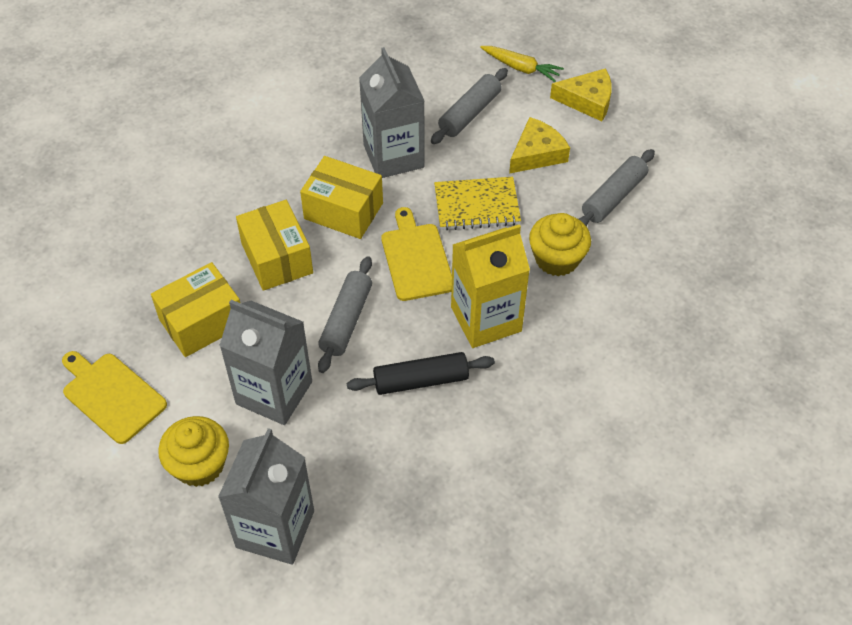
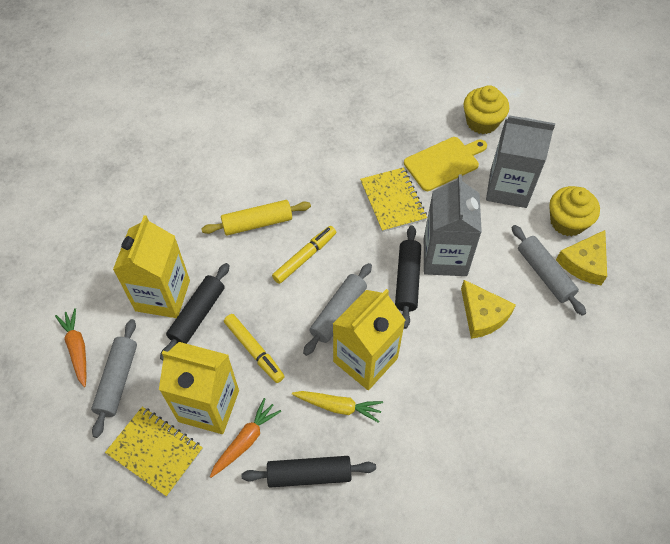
black rolling pin: [347,352,495,395] = 1 -> [160,263,229,360] [242,456,376,488] [395,226,421,329] = 3
grey carton: [218,428,314,565] [219,300,312,425] [359,47,424,178] = 3 -> [424,174,482,276] [486,115,555,208] = 2
orange carrot: none = 0 -> [55,308,86,387] [210,398,281,478] = 2
yellow box: [151,262,240,357] [236,200,313,291] [300,156,383,239] = 3 -> none = 0
yellow carton: [451,225,530,348] = 1 -> [113,215,190,318] [159,342,239,434] [333,289,405,390] = 3
yellow cutting board: [62,351,167,444] [381,207,452,301] = 2 -> [404,137,487,191] = 1
yellow marker: none = 0 -> [224,314,285,383] [272,226,336,284] = 2
yellow notebook: [434,177,521,230] = 1 -> [105,407,203,497] [360,167,427,232] = 2
yellow rolling pin: none = 0 -> [201,200,311,235] = 1

